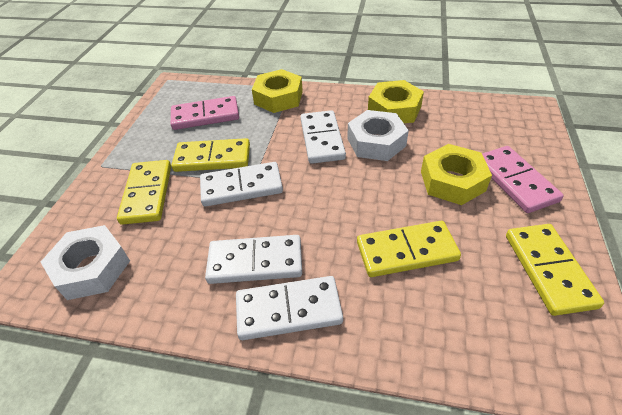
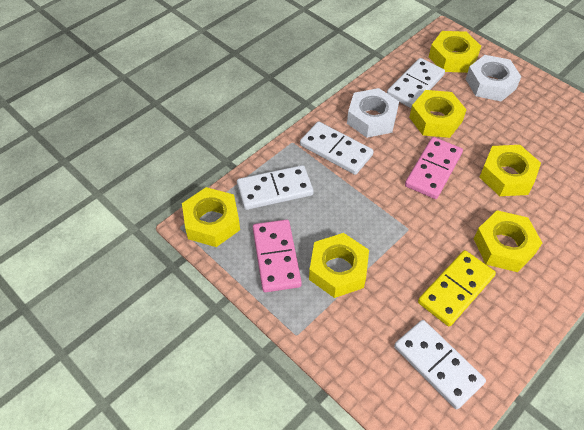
yellow domino: [117,160,171,225] [171,138,250,172] [357,221,461,277] [506,224,604,316] = 4 -> [418,250,496,326] = 1
yellow nut: [252,69,303,113] [368,80,424,123] [421,144,492,205] = 3 -> [182,187,240,247] [309,233,369,298] [409,90,467,138] [429,31,481,73] [474,210,542,272] [479,145,541,196] = 6

